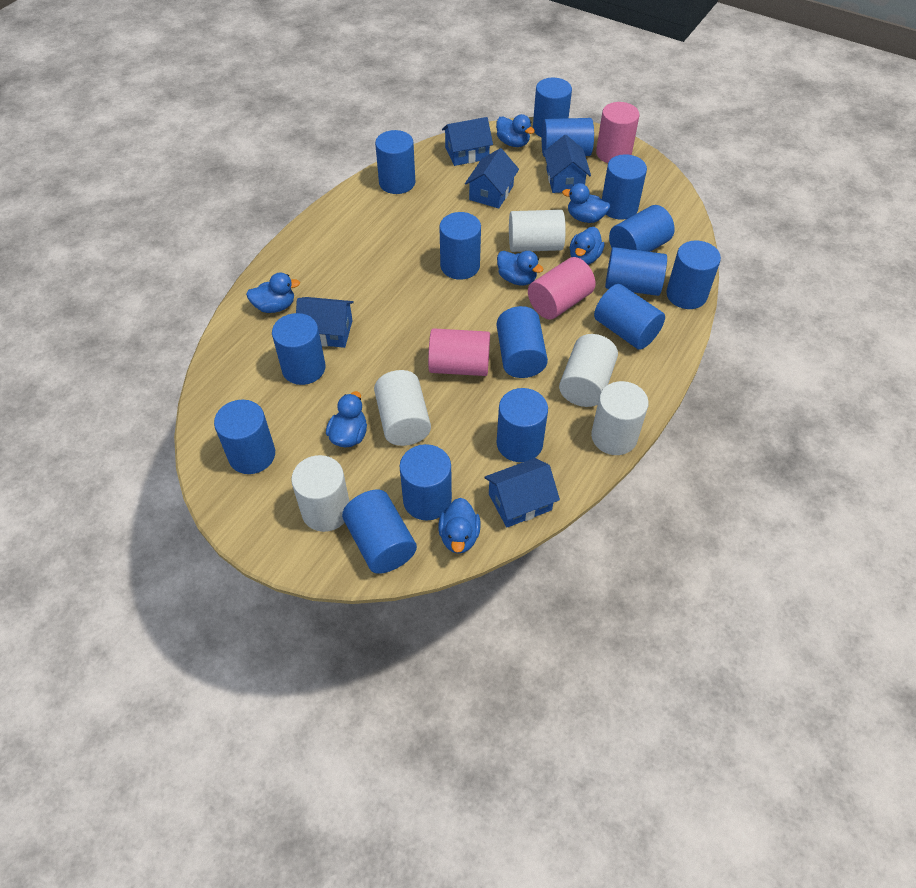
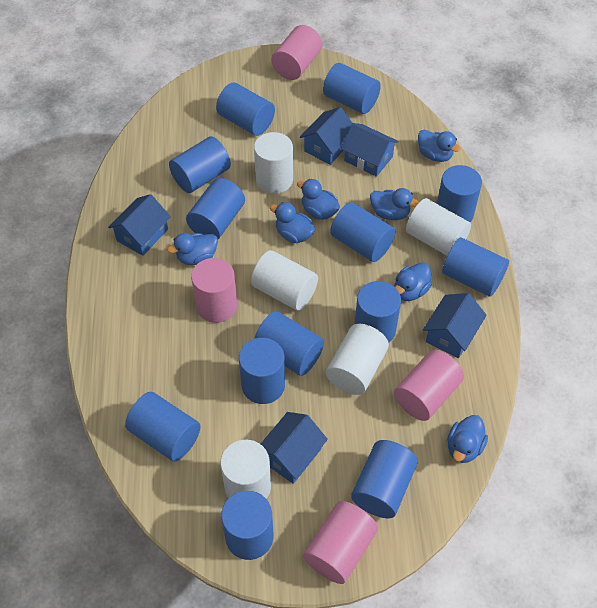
blue cylinder: [214,400,275,474] [272,313,325,385] [342,490,417,574] [375,130,415,194] [400,444,452,521] [440,212,481,280] [497,306,548,378] [497,388,548,462] [533,78,572,137] [542,118,594,157] [594,284,665,350] [602,154,647,220] [605,247,667,296] [609,205,675,252] [666,240,721,309] = 15 -> [125,392,200,461] [169,136,231,193] [186,178,245,239] [216,83,275,136] [221,491,274,560] [239,338,285,404] [254,311,324,376] [323,63,381,114] [330,202,395,262] [351,440,418,518] [355,281,401,343] [437,165,482,222] [442,237,509,297] = 13
pink cylinder: [428,328,490,376] [528,257,596,319] [596,102,639,163] = 3 -> [191,258,237,323] [271,25,322,80] [303,501,378,584] [394,350,464,421] = 4

